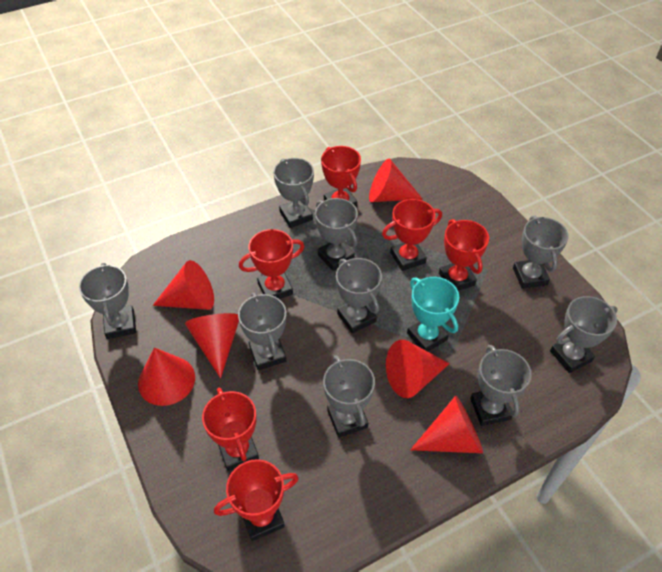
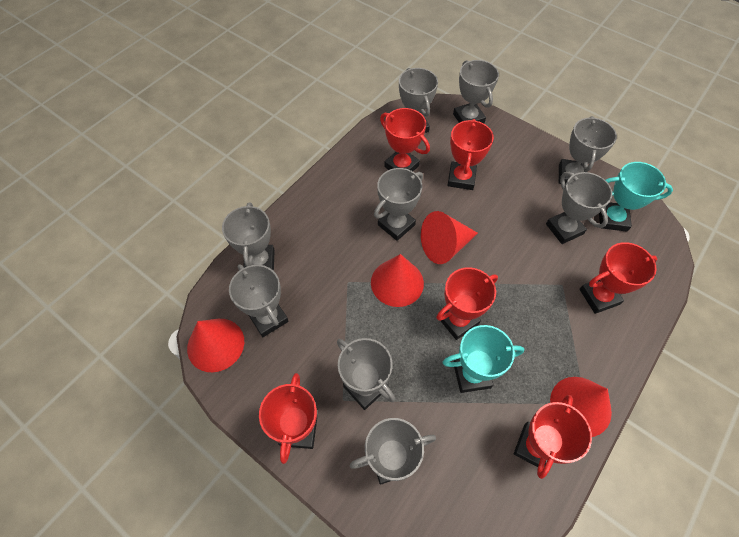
red cone: [138,347,195,406] [153,260,214,310] [185,313,239,378] [369,159,423,202] [386,340,450,398] [410,396,483,453] = 6 -> [187,319,244,372] [371,254,424,307] [421,211,478,264] [550,377,612,437] = 4
turquoise trophy: [407,277,459,351] = 1 -> [443,325,525,393] [599,162,673,232] = 2

